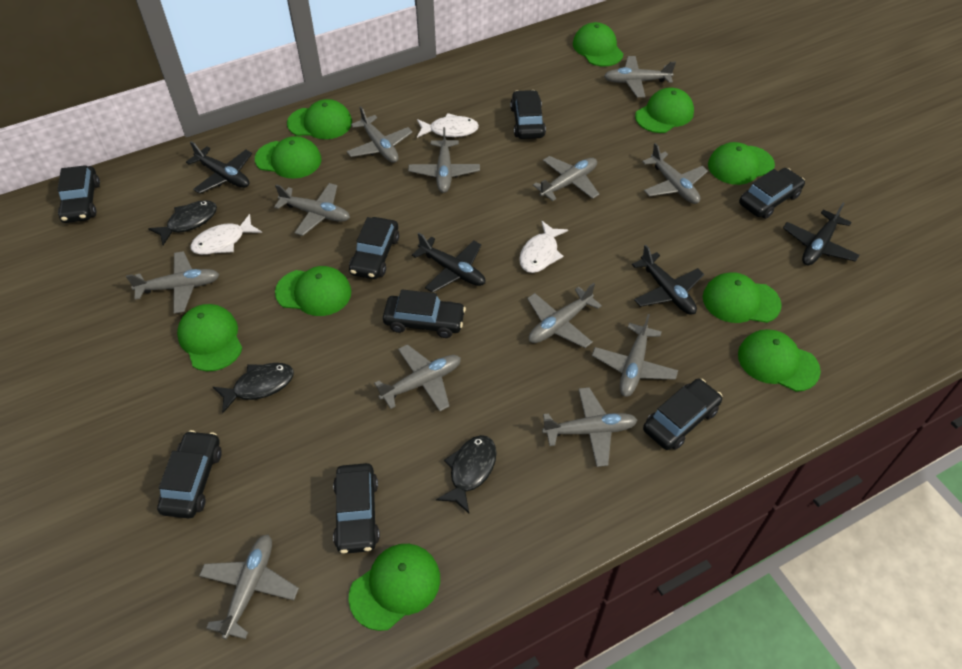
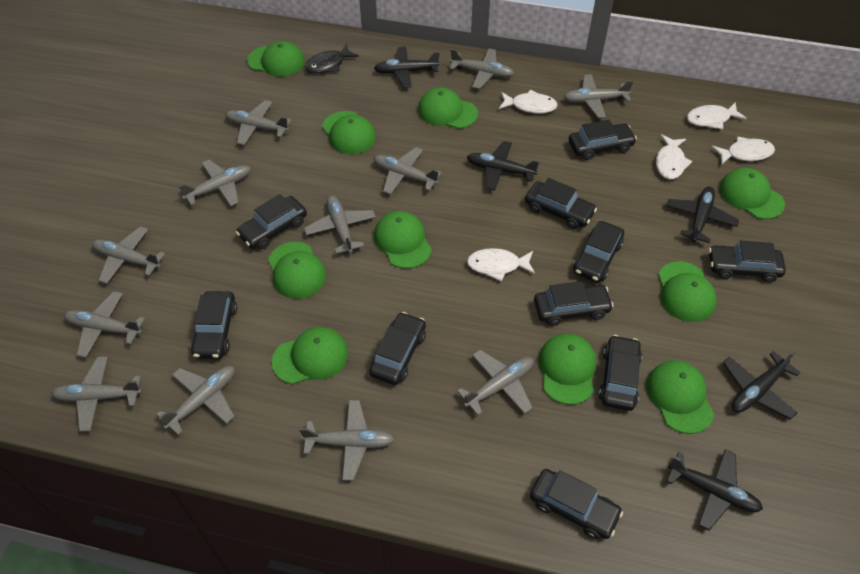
black car: [57,165,100,223] [157,430,222,518] [333,463,380,554] [349,217,399,279] [383,289,466,338] [510,90,546,139] [643,379,722,450] [739,168,805,219] = 8 -> [191,291,237,359] [236,194,307,250] [369,312,426,385] [525,178,597,229] [530,469,623,540] [534,281,613,326] [569,120,637,160] [573,221,624,283] [599,335,642,411] [709,241,786,282] = 10
black fish: [148,200,217,245] [213,363,294,413] [436,435,497,513] = 3 -> [304,44,359,74] = 1
black plane: [186,141,252,194] [412,233,485,293] [632,245,704,315] [783,203,859,265] = 4 -> [374,47,440,88] [467,141,539,191] [666,187,739,243] [667,449,763,530] [723,351,800,419] = 5
white fish: [190,214,262,255] [417,113,479,138] [519,221,568,273] = 3 -> [467,248,535,282] [499,90,558,114] [656,134,693,179] [687,102,747,130] [712,136,775,165] = 5

